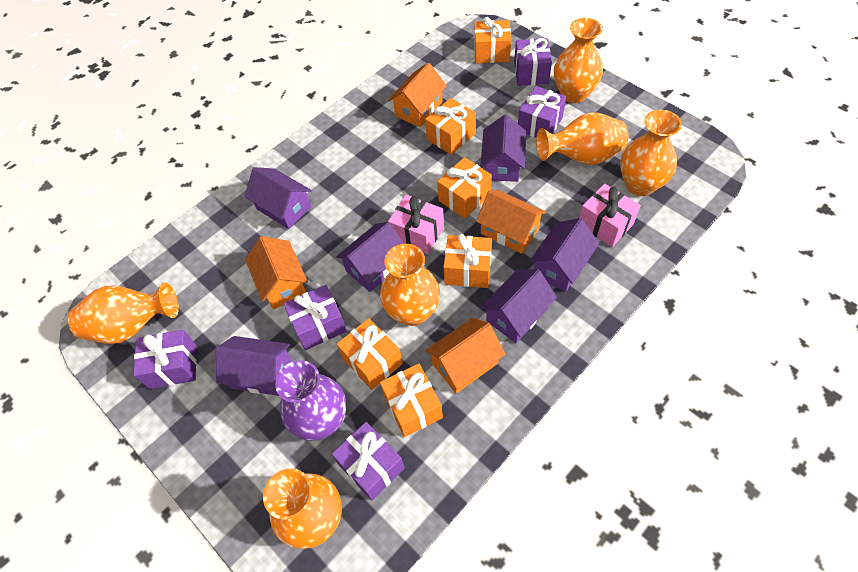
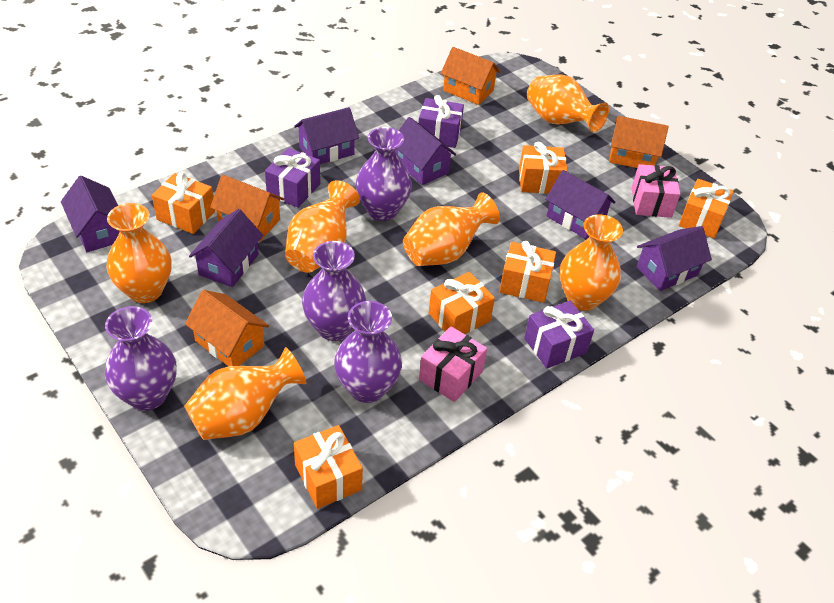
purple gift: [133,330,197,389] [284,285,347,350] [332,422,405,501] [514,38,552,86] [518,86,566,138] = 5 -> [265,148,320,208] [419,95,464,148] [524,301,594,368] = 3
purple vase: [275,360,346,441] = 1 -> [105,306,177,411] [302,241,366,341] [334,301,402,403] [356,127,412,221] = 4

